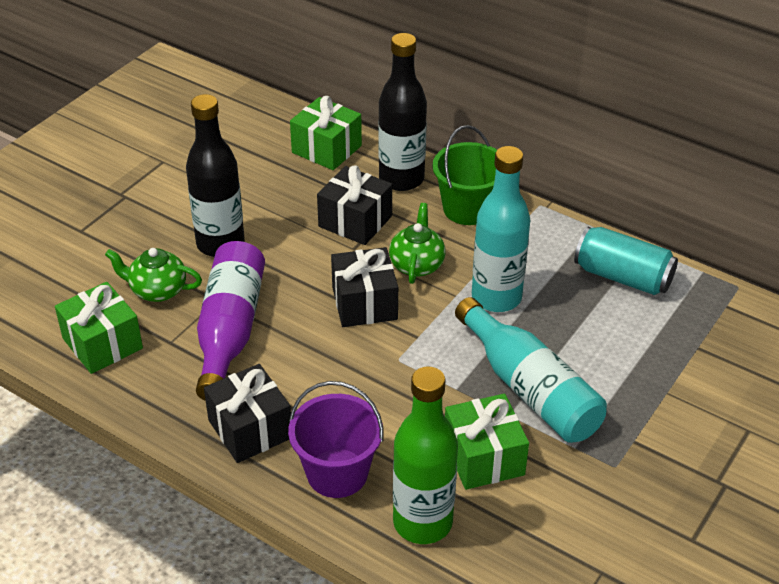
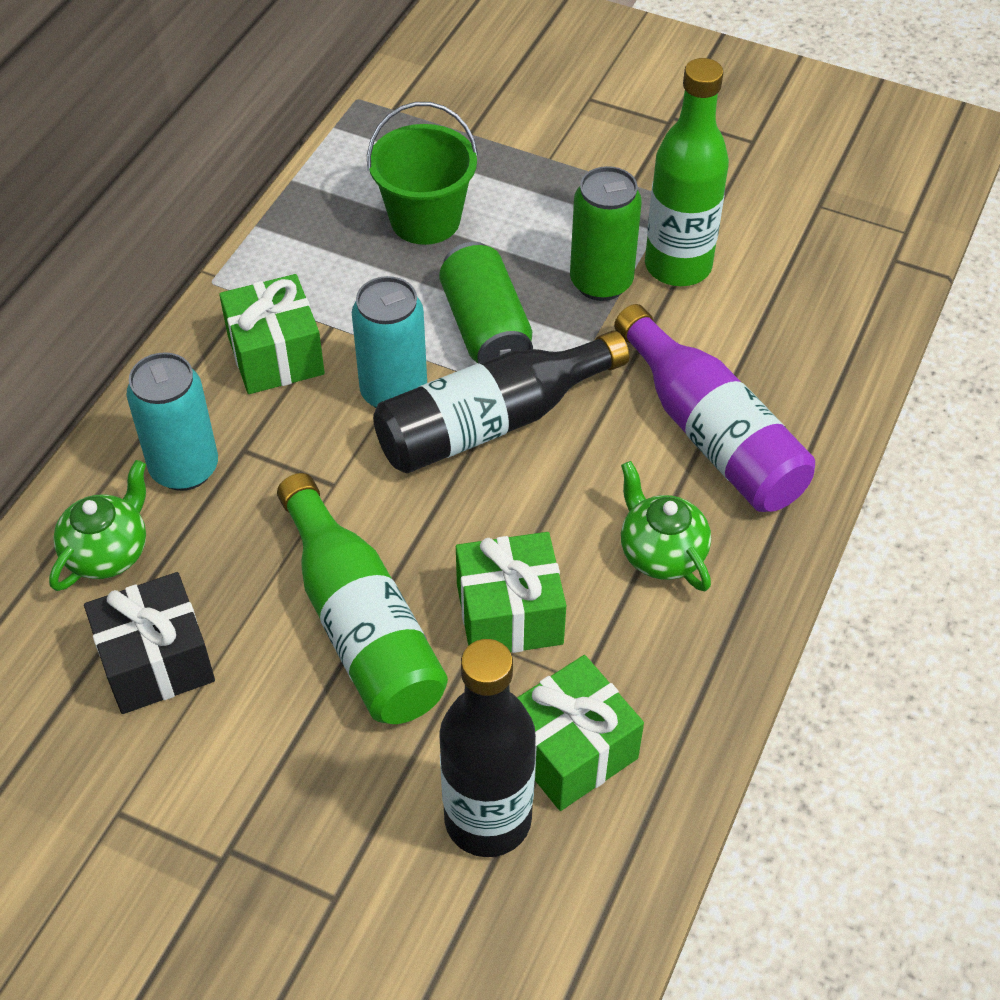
black gift: [204,364,291,463] [317,166,392,245] [331,247,398,327] = 3 -> [84,572,215,714] = 1
green bottle: [393,366,458,544] = 1 -> [277,473,448,724] [645,58,729,286] = 2
green can: none = 0 -> [439,242,533,363] [570,166,642,301] = 2
purple bucket: [288,381,384,498] = 1 -> none = 0
turquoise bottle: [455,297,607,443] [472,146,530,312] = 2 -> none = 0
turquoise can: [574,227,678,295] = 1 -> [126,352,218,491] [352,276,427,408] = 2

